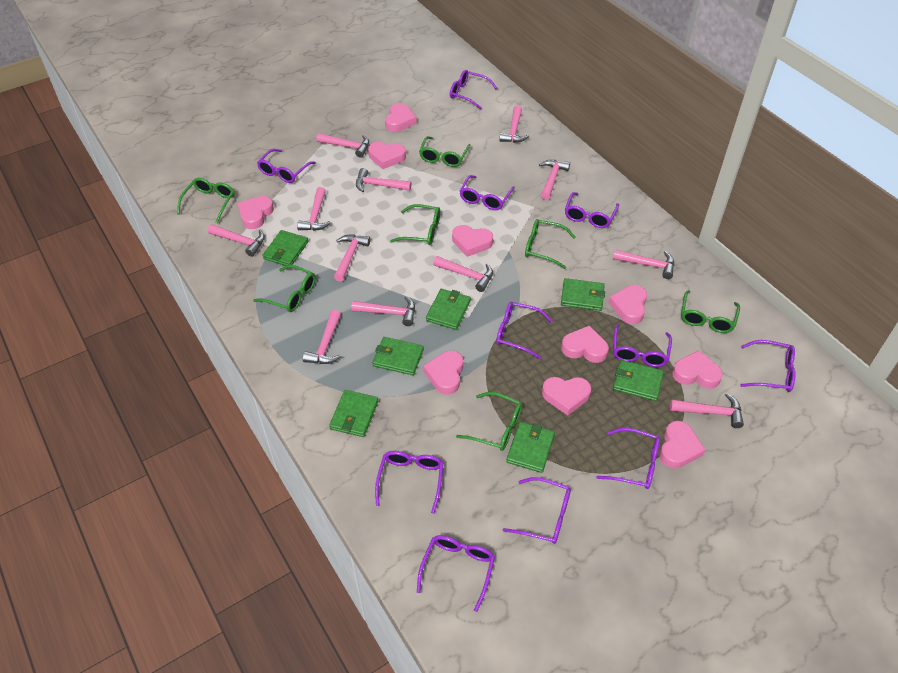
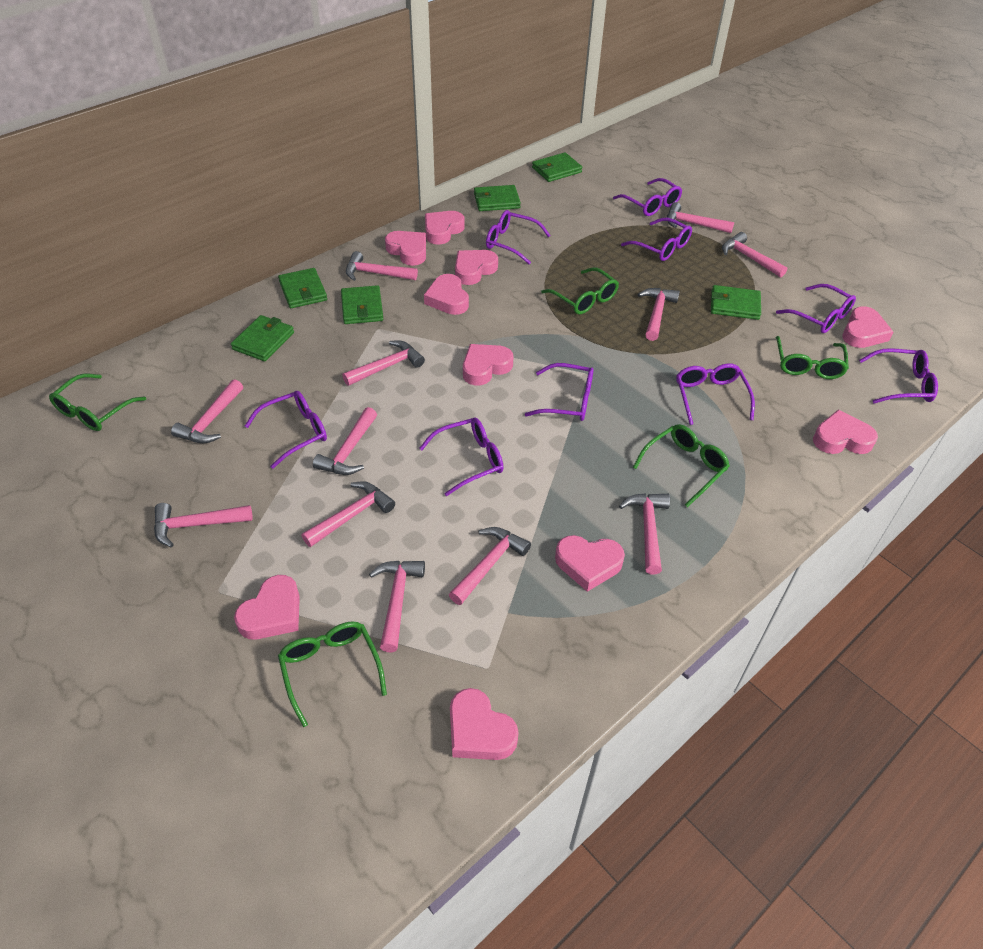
green glasses: [177,178,235,224] [253,265,316,312] [390,204,440,245] [419,136,471,167] [456,392,523,451] [525,219,575,269] [681,290,740,333] = 7 -> [49,374,146,431] [278,621,387,727] [541,267,619,314] [633,424,730,507] [776,336,849,379] = 5
green wallet: [262,230,308,266] [329,390,378,437] [372,337,424,375] [426,289,471,330] [506,422,555,473] [561,278,605,311] [613,360,664,401] = 7 -> [231,315,294,361] [278,268,327,308] [341,285,383,324] [474,185,521,211] [532,152,582,182] [711,285,761,320] = 6
purple glasses: [257,149,316,183] [375,451,444,514] [417,535,495,612] [450,70,498,110] [459,175,515,210] [496,302,553,359] [503,477,571,544] [565,192,619,228] [596,428,660,489] [613,324,672,367] [740,340,796,392] = 11 -> [245,391,327,469] [419,418,504,496] [486,210,551,264] [525,363,594,421] [613,178,682,216] [621,218,692,261] [676,363,755,425] [776,284,856,333] [859,348,938,404] = 9

